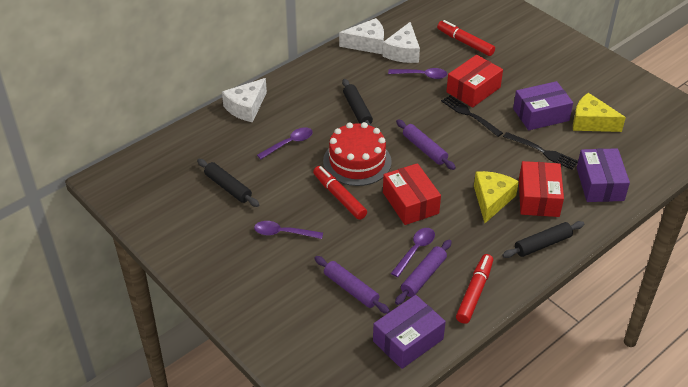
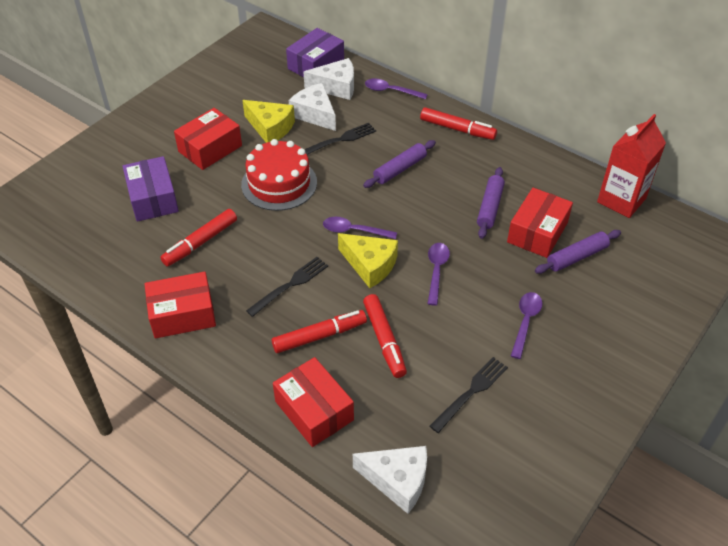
black fork: [441,95,503,137] [503,132,578,170] = 2 -> [246,257,328,317] [304,123,376,155] [430,357,508,433] = 3
black rolling pin: [197,159,259,207] [342,79,373,127] [502,221,584,258] = 3 -> none = 0
purple box: [373,295,446,369] [513,81,573,130] [577,148,630,202] = 3 -> [123,156,179,222] [286,28,344,77] = 2
red box: [383,163,441,225] [446,55,503,108] [519,161,564,217] = 3 -> [145,272,216,338] [174,108,242,170] [273,357,354,447] [507,188,573,258] = 4
red carton: none = 0 -> [597,114,666,218] = 1
red marker: [313,166,367,220] [437,20,495,56] [456,254,493,324] = 3 -> [160,209,237,267] [272,310,367,353] [363,294,407,378] [420,107,497,140] = 4

